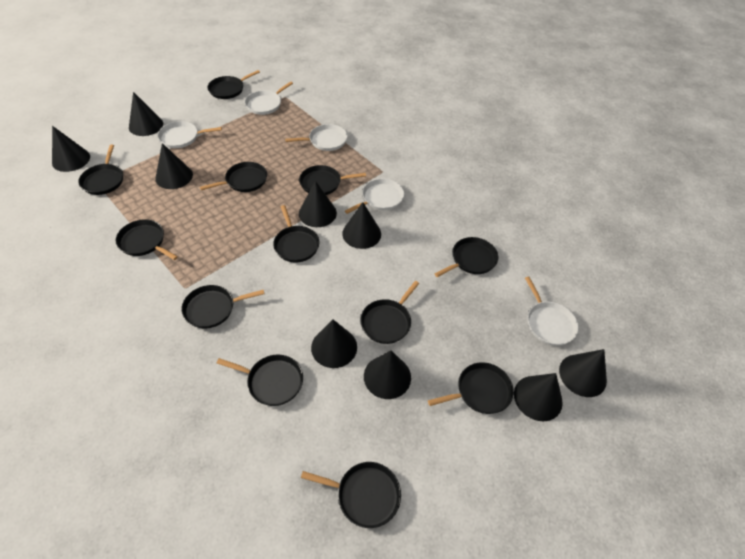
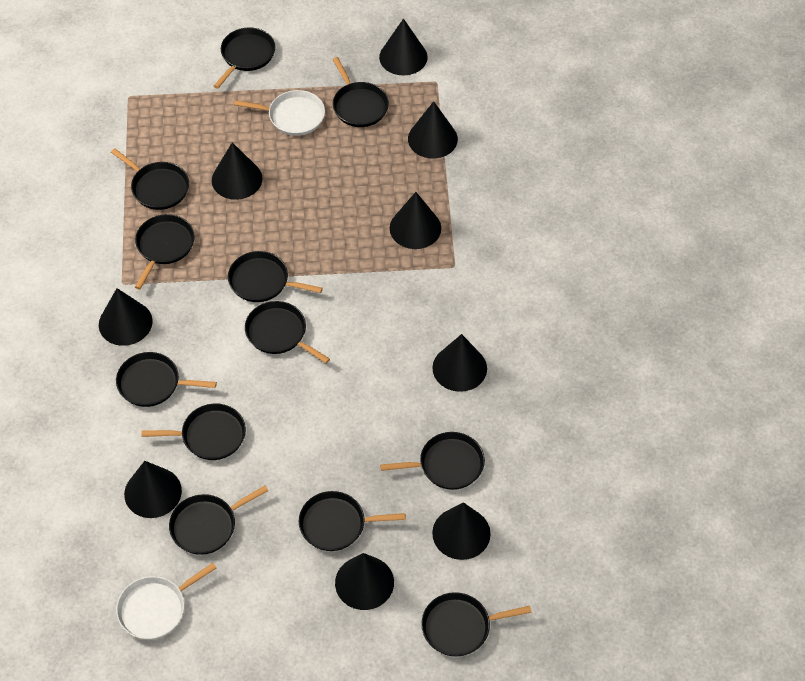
white pan: [158,121,222,148] [245,81,293,115] [285,124,348,151] [345,179,404,214] [525,276,579,346] = 5 -> [116,563,216,640] [234,90,325,136] = 2

